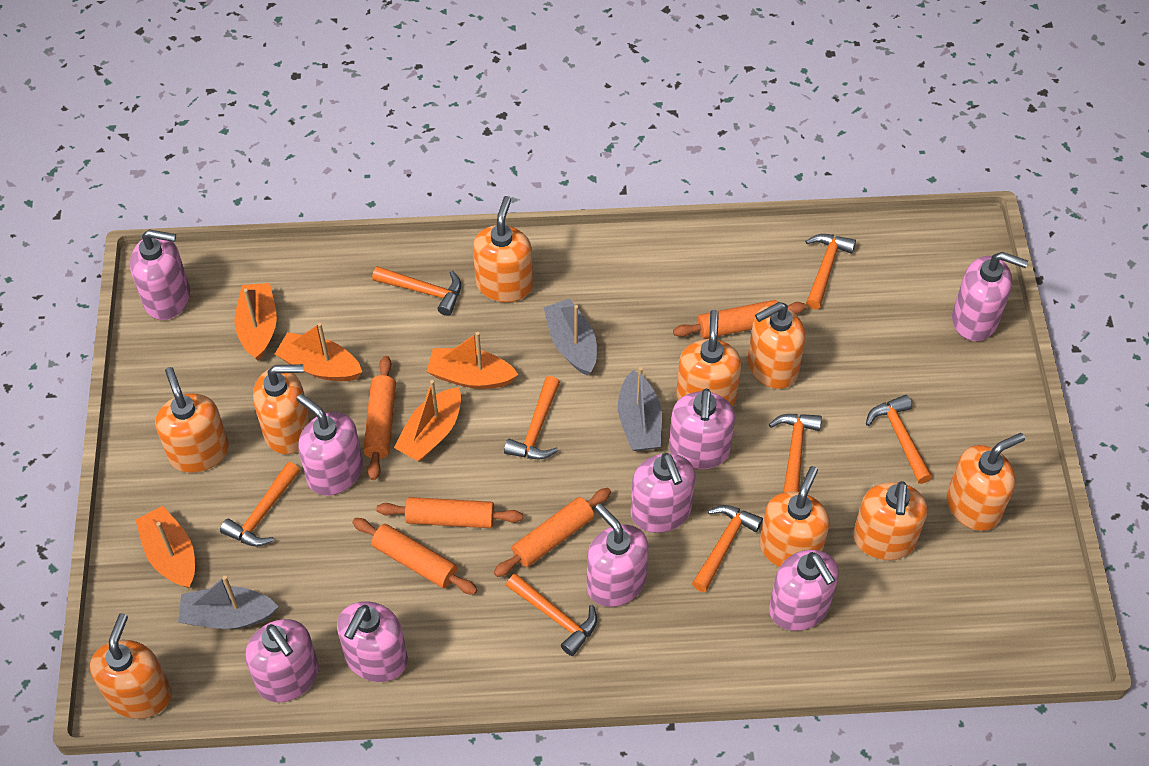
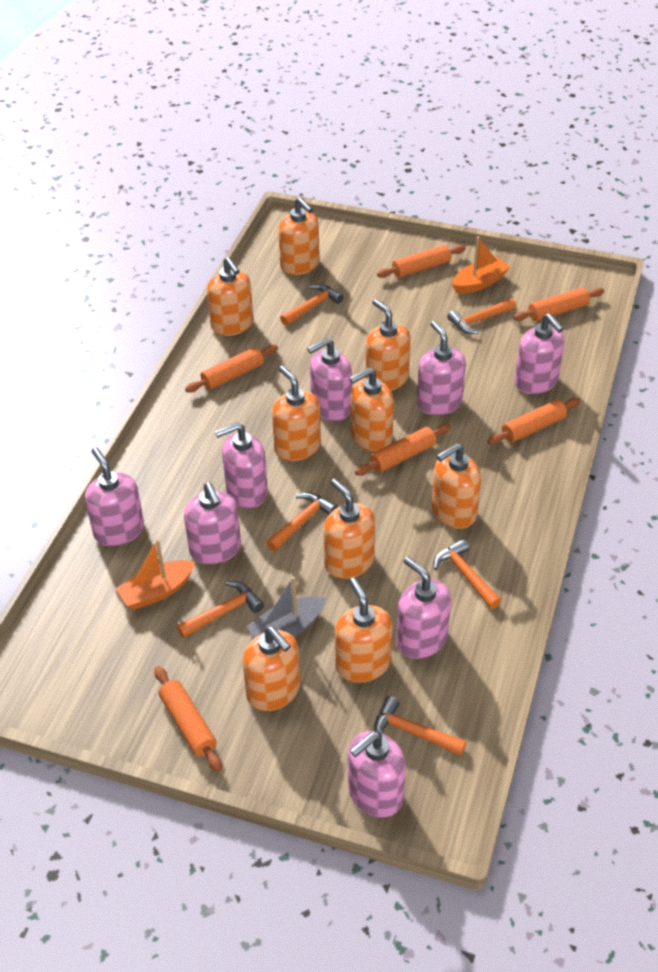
grey boat: [178,576,279,629] [544,298,597,376] [618,367,662,451] = 3 -> [246,576,326,638] = 1
orange boat: [135,506,195,588] [234,283,277,361] [275,323,362,381] [394,380,461,462] [426,332,518,389] = 5 -> [115,539,195,610] [452,237,510,294] = 2
orange hammer: [220,462,300,547] [372,266,461,316] [504,376,560,459] [506,573,597,656] [692,505,763,592] [769,414,822,492] [805,234,856,309] [866,395,932,484] = 8 -> [177,581,264,638] [266,492,338,551] [280,284,344,326] [374,696,466,756] [433,539,501,609] [447,298,516,334] = 6
orange rolling pin: [352,518,478,595] [363,356,396,480] [376,497,523,528] [494,488,611,577] [673,300,806,339] = 5 -> [154,666,222,772] [185,345,278,393] [355,424,451,475] [377,245,466,278] [487,398,580,445] [513,287,604,321] = 6
pink soap dispenser: [130,229,190,320] [245,619,319,702] [296,394,363,496] [337,601,408,682] [587,504,649,607] [631,453,695,533] [669,388,735,469] [769,550,839,631] [952,252,1028,341] = 9 -> [85,447,144,546] [184,483,241,565] [215,422,268,508] [307,338,352,421] [348,731,406,818] [396,557,451,659] [417,321,466,415] [514,313,564,394] = 8

